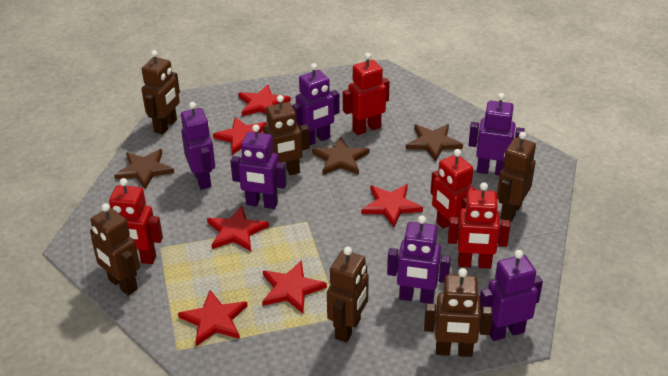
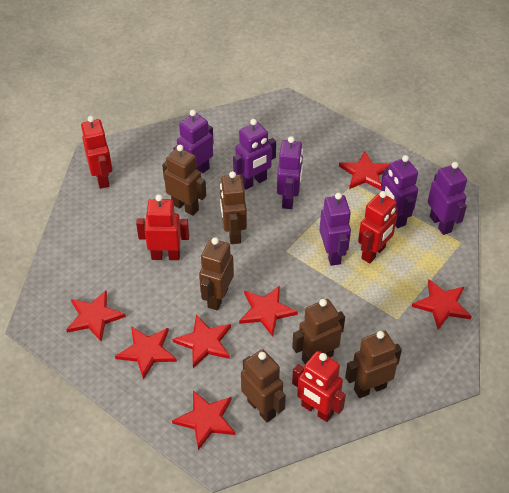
brown star: [114,149,174,189] [312,137,370,175] [406,124,463,161] = 3 -> none = 0
red star: [178,290,247,346] [207,206,269,251] [213,117,267,155] [238,84,291,116] [262,260,327,313] [361,184,423,227] = 6 -> [66,290,126,341] [115,326,177,380] [172,390,235,450] [173,314,231,368] [239,286,298,337] [339,151,389,190] [412,279,472,330] = 7

